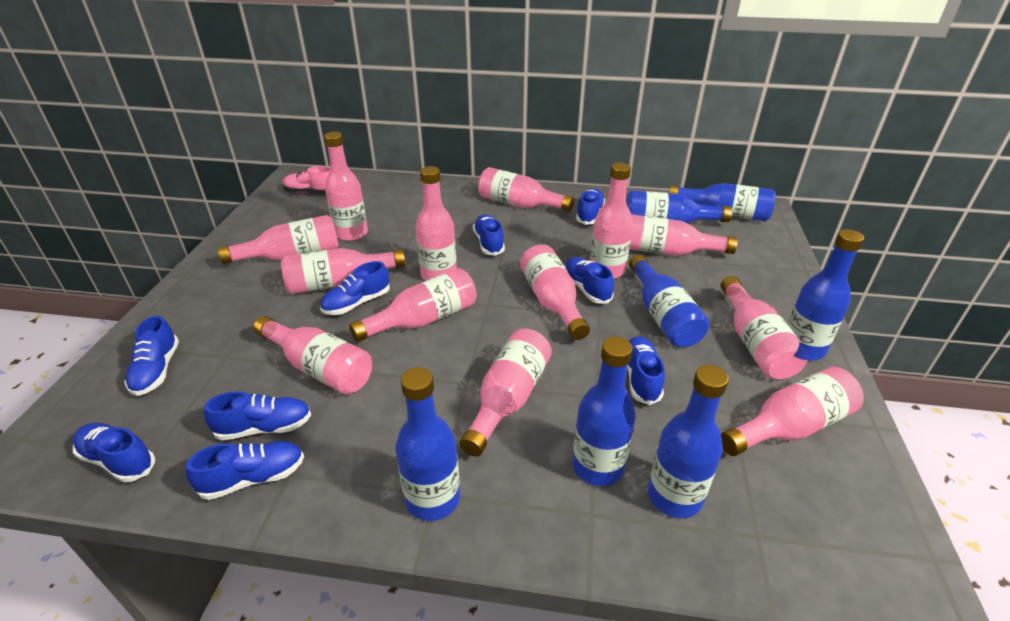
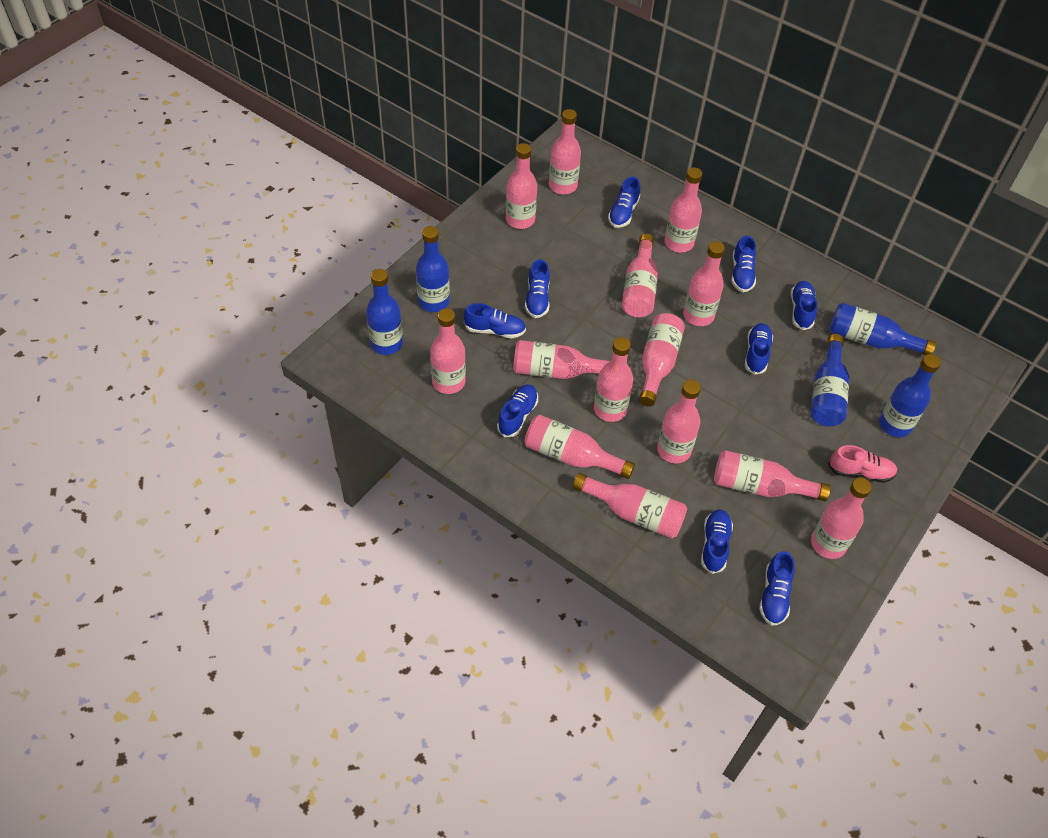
blue bottle: [395,367,460,521] [572,336,636,486] [626,190,732,224] [629,254,709,347] [648,365,729,518] [669,183,776,222] [787,229,864,360] = 7 -> [366,269,403,355] [416,226,450,312] [811,334,849,426] [829,303,936,355] [879,354,941,437] = 5
pink bottle: [218,215,339,264] [253,316,372,394] [281,248,405,294] [324,132,368,241] [349,268,477,342] [415,166,457,281] [460,328,552,456] [478,167,574,211] [520,244,590,340] [590,163,633,279] [629,214,738,256] [721,276,809,379] [721,367,864,456] = 13 -> [430,308,466,394] [506,143,537,229] [513,340,610,379] [524,415,635,479] [549,109,581,194] [573,473,687,538] [594,337,633,422] [622,234,658,317] [639,313,685,406] [657,380,701,463] [664,168,702,253] [683,241,725,326] [714,450,831,501] [811,478,872,559] = 14

